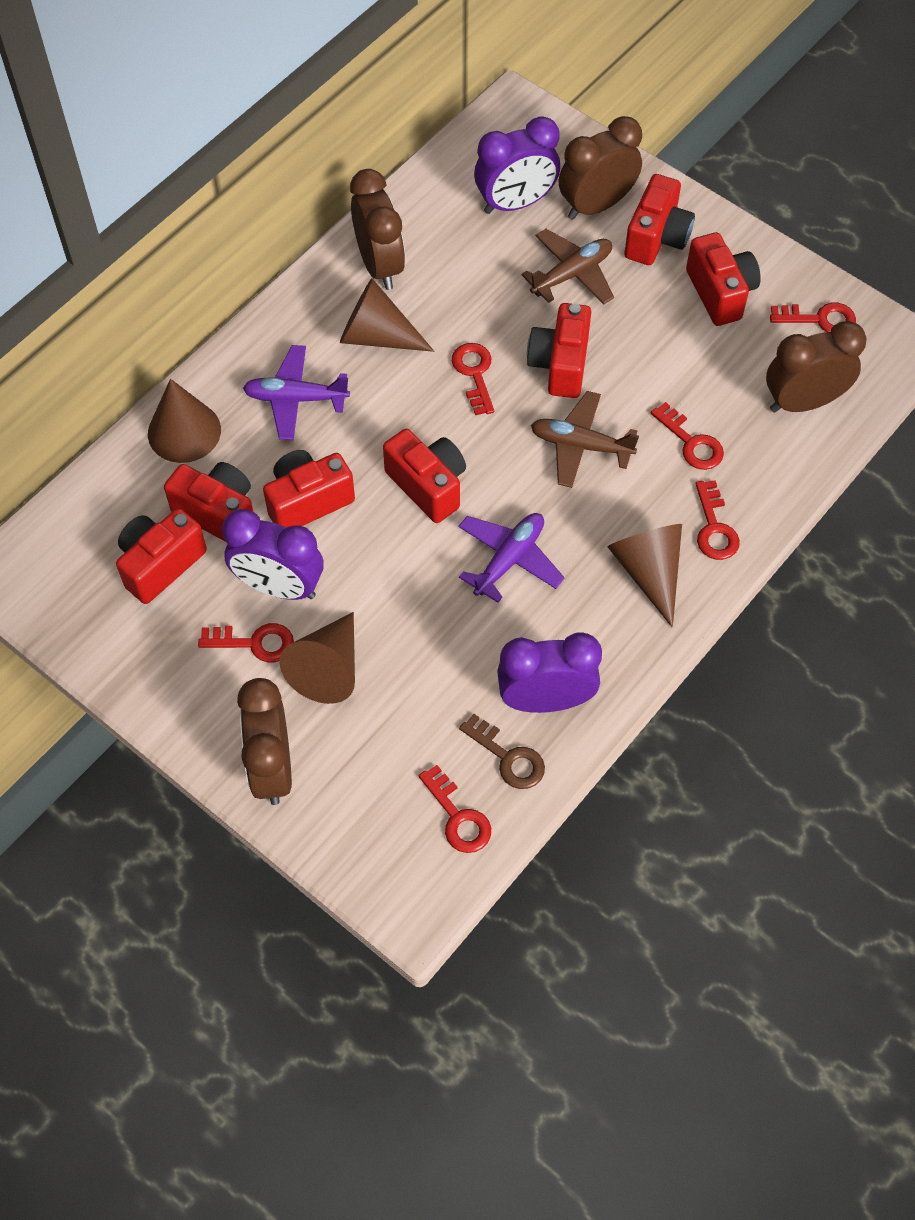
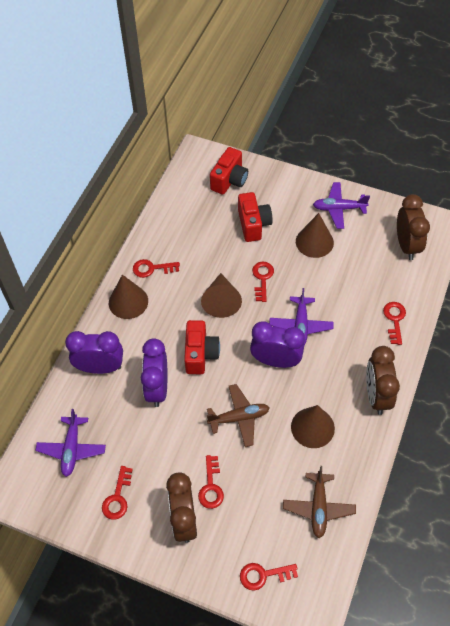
brown clock: [237,678,292,805] [350,169,405,290] [559,116,642,220] [766,321,866,413] = 4 -> [166,472,197,543] [366,346,400,415] [397,194,430,260] = 3
brown key: [459,714,545,789] = 1 -> none = 0
purple plane: [243,345,350,440] [458,513,565,603] = 2 -> [35,409,106,477] [269,288,334,345] [313,182,370,229] = 3
red camera: [116,508,207,604] [164,462,253,542] [263,450,355,527] [383,429,466,523] [527,303,591,398] [624,174,695,265] [686,232,761,326] = 7 -> [184,320,220,374] [210,147,248,194] [238,192,272,242] = 3

